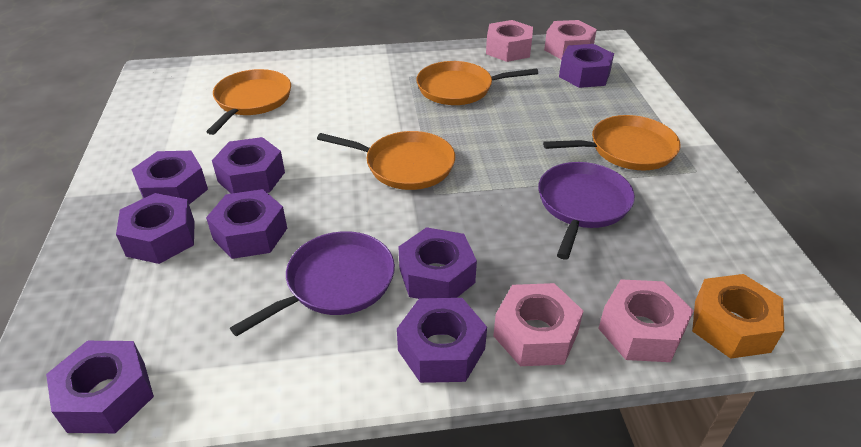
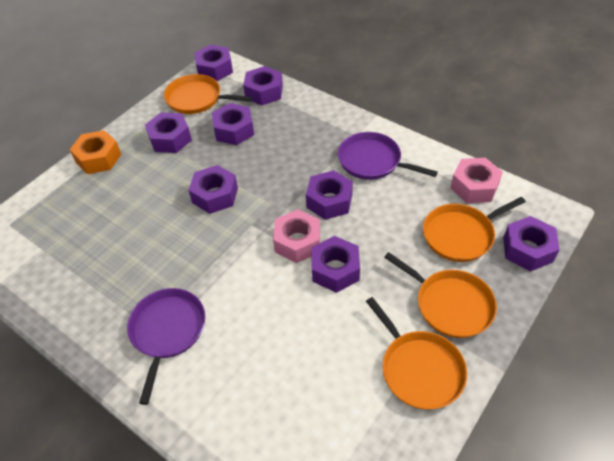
pink nut: [486,20,533,62] [493,283,583,366] [544,20,597,59] [598,279,694,362] = 4 -> [273,209,320,263] [450,158,503,203] = 2

